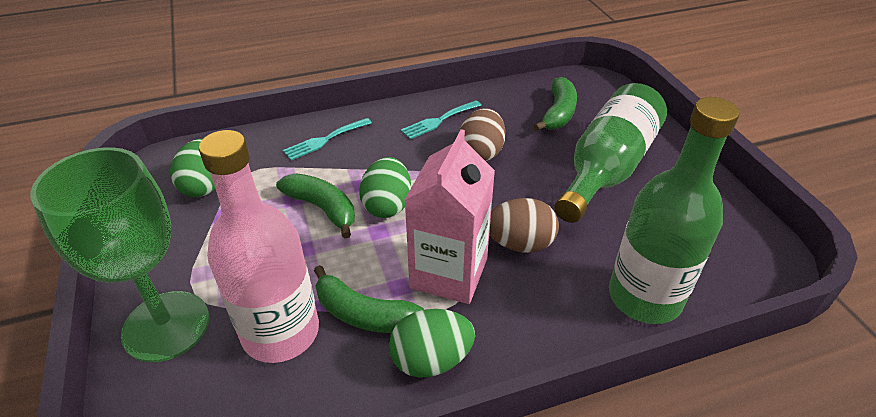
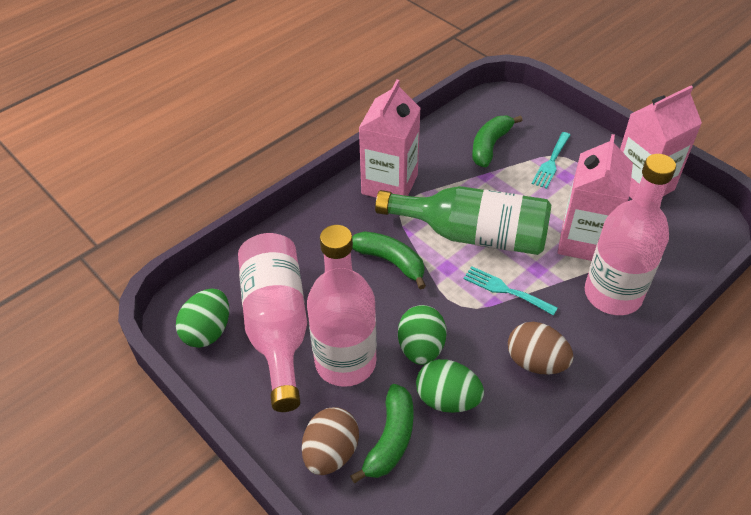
green bottle: [554,83,667,223] [609,97,739,324] = 2 -> [375,186,551,255] = 1
green goblet: [30,147,209,362] = 1 -> none = 0
pink bottle: [199,130,319,363] = 1 -> [238,233,307,412] [307,225,377,387] [585,154,676,315] = 3
pink carton: [405,129,495,304] = 1 -> [359,79,421,198] [557,134,633,261] [620,86,702,199] = 3

